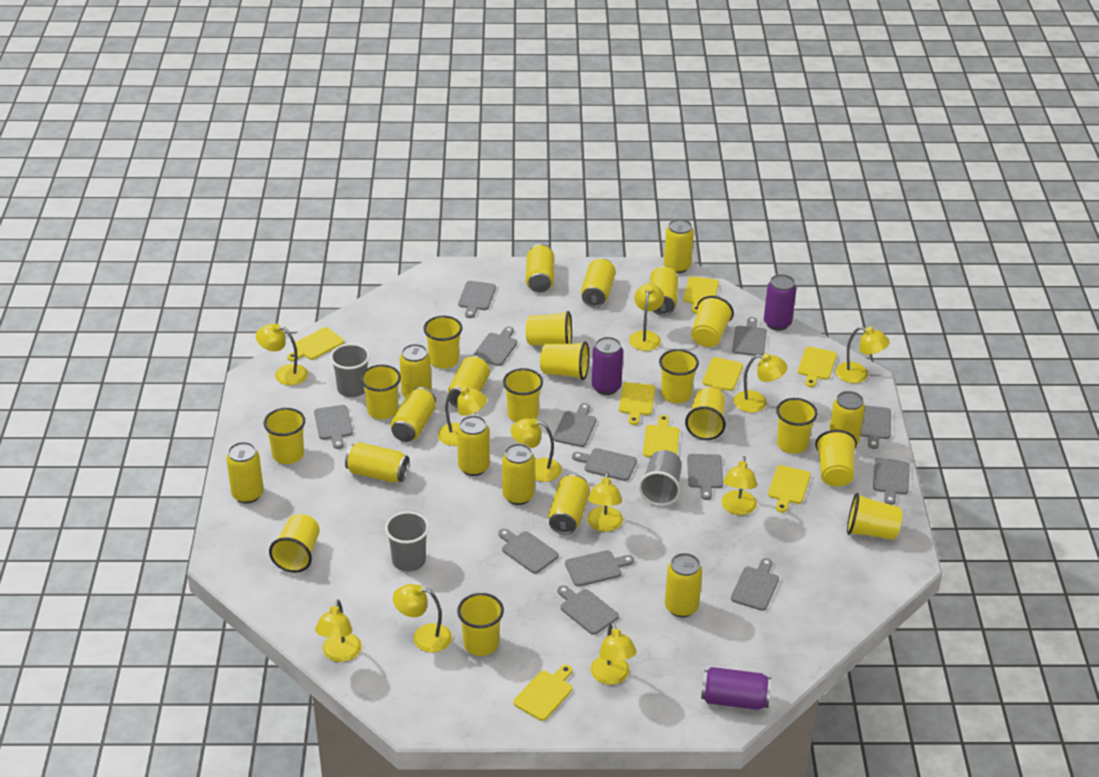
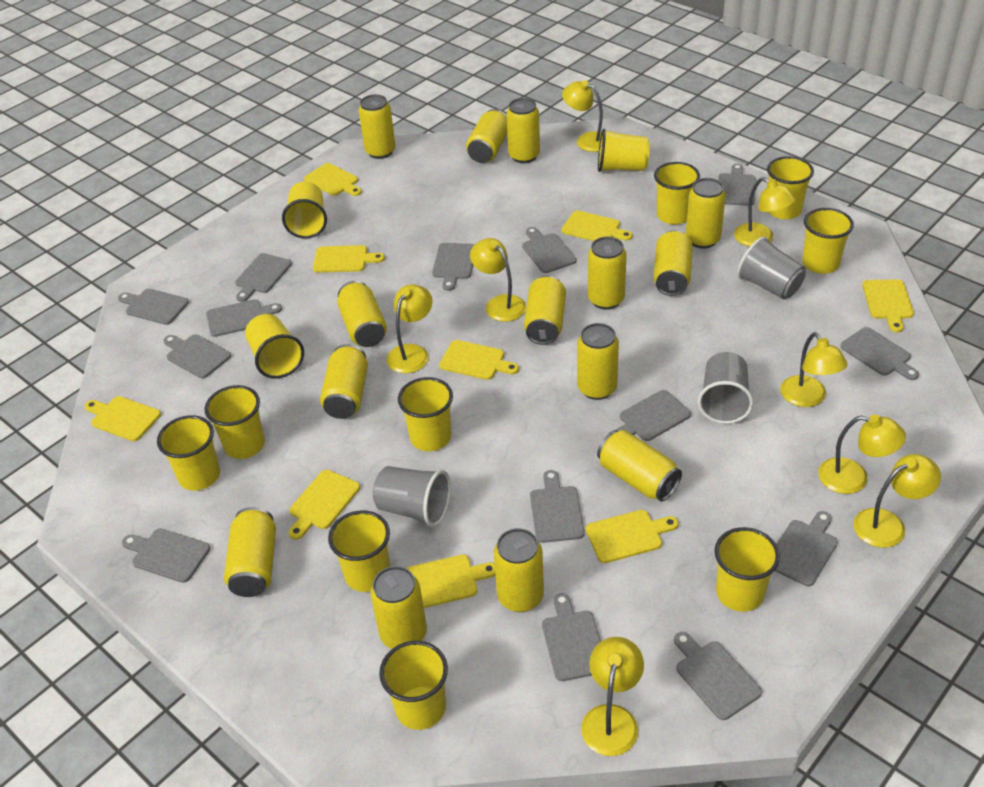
grey cutting board: [314,405,353,449] [458,281,496,318] [473,327,517,366] [498,529,559,574] [553,403,596,447] [557,585,619,635] [565,550,634,587] [572,448,637,481] [687,454,723,500] [731,558,779,611] [732,317,767,356] [860,405,891,449] [873,458,910,505] = 13 -> [118,288,189,325] [122,528,210,583] [163,334,231,378] [206,299,282,337] [235,253,292,302] [432,243,475,291] [522,227,576,273] [530,470,585,543] [542,593,601,681] [616,390,691,441] [674,632,762,720] [718,164,755,206] [775,511,838,586] [840,327,919,380] = 14
purple can: [592,337,623,395] [701,667,771,710] [764,274,797,331] = 3 -> none = 0
yellow cup: [264,408,305,464] [269,514,320,573] [360,365,401,419] [423,316,462,369] [457,593,504,656] [503,368,543,422] [526,311,572,346] [540,341,589,380] [659,349,699,403] [685,387,726,440] [691,296,734,347] [776,398,817,454] [815,430,857,486] [847,493,903,540] = 14 -> [157,415,220,491] [205,385,265,459] [245,314,304,379] [282,181,327,239] [328,510,390,592] [379,641,448,730] [398,377,453,451] [598,129,650,172] [654,162,700,225] [714,527,780,612] [767,156,814,219] [802,208,854,274] = 12
yellow cutting board: [287,327,344,361] [513,665,572,721] [619,382,655,425] [643,415,679,457] [683,276,719,313] [702,357,743,392] [768,465,811,513] [798,347,837,387] = 8 -> [84,396,161,441] [289,470,360,540] [304,163,362,196] [313,245,385,273] [406,555,495,608] [439,340,519,380] [562,210,633,241] [586,510,678,563] [862,280,914,332] = 9
yellow lamp: [256,324,308,385] [315,600,362,662] [393,584,452,652] [438,386,487,446] [510,418,562,482] [587,472,623,532] [591,622,637,685] [629,283,664,351] [721,456,757,515] [734,353,787,413] [835,326,890,383] = 11 -> [386,284,432,373] [470,238,526,322] [562,80,603,152] [581,637,644,756] [734,177,796,247] [780,332,848,407] [818,415,906,494] [853,454,941,548] = 8

